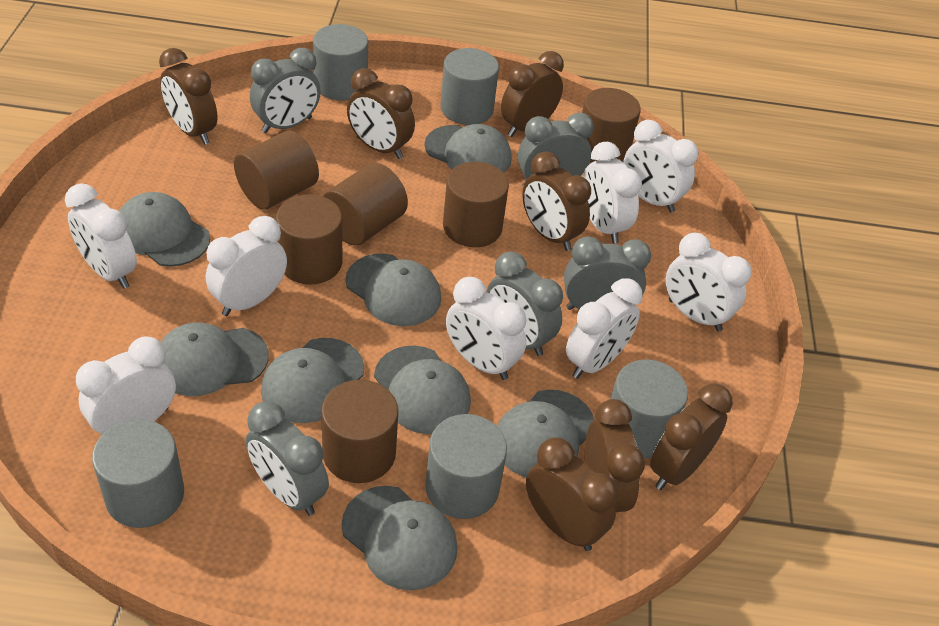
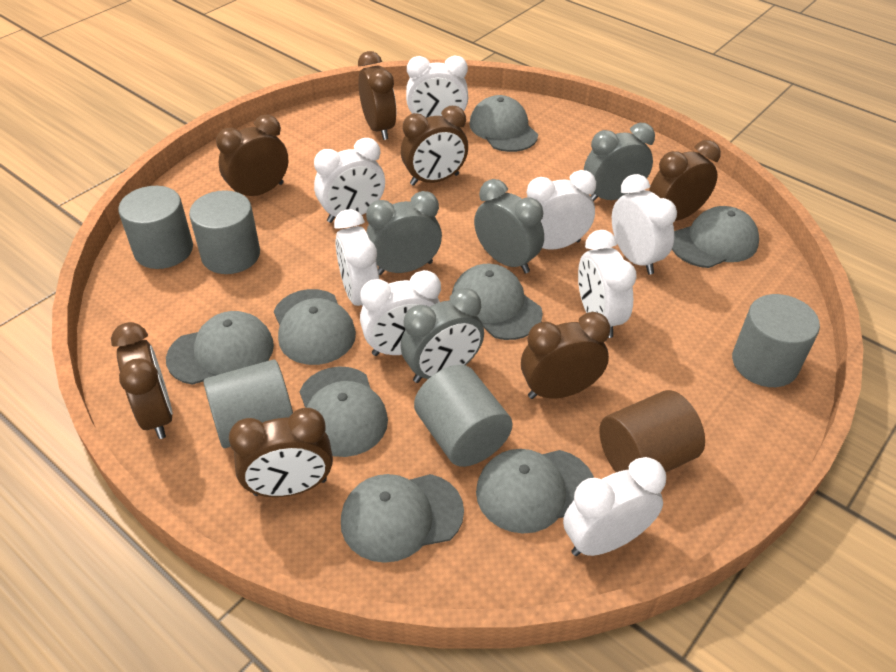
brown cylinder: [234,130,319,209] [276,195,342,284] [321,380,399,483] [323,163,408,246] [443,162,509,247] [582,88,641,163] = 6 -> [599,390,705,472] = 1
grey clock: [246,401,329,516] [250,48,321,133] [487,252,563,356] [518,113,594,187] [564,236,651,310] = 5 -> [366,191,442,275] [401,288,484,383] [474,179,544,274] [584,123,655,202] = 4

